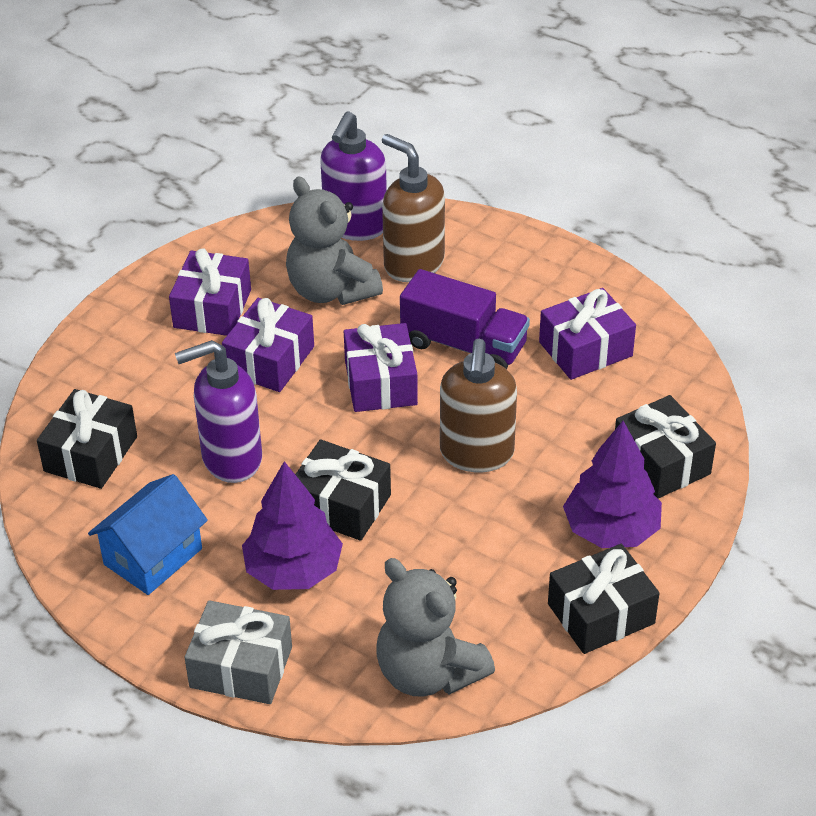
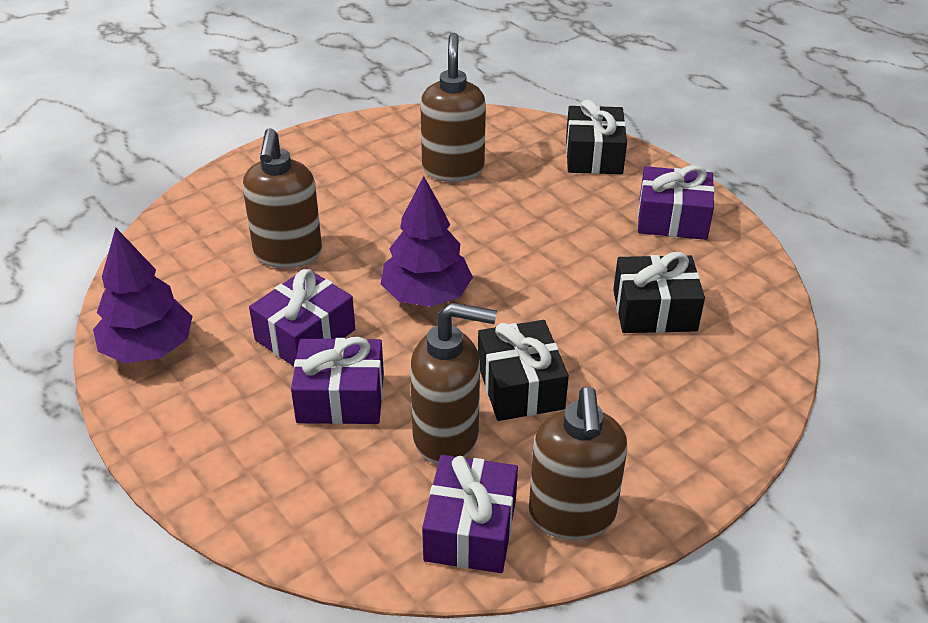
black gift: [37,389,137,489] [295,439,391,541] [548,544,659,654] [615,395,716,498] = 4 -> [478,320,569,421] [566,100,627,174] [613,252,705,333] = 3
blue house: [88,474,208,595] = 1 -> none = 0
brown soap dispenser: [382,134,445,282] [440,339,517,472] = 2 -> [243,128,322,268] [410,302,497,465] [420,33,486,182] [529,387,627,540] = 4
grey gift: [184,600,292,704] = 1 -> none = 0
grey teddy bear: [286,176,383,305] [376,558,495,697] = 2 -> none = 0
purple soap dispenser: [175,340,262,483] [320,112,387,241] = 2 -> none = 0
purple truck: [400,269,530,369] = 1 -> none = 0

